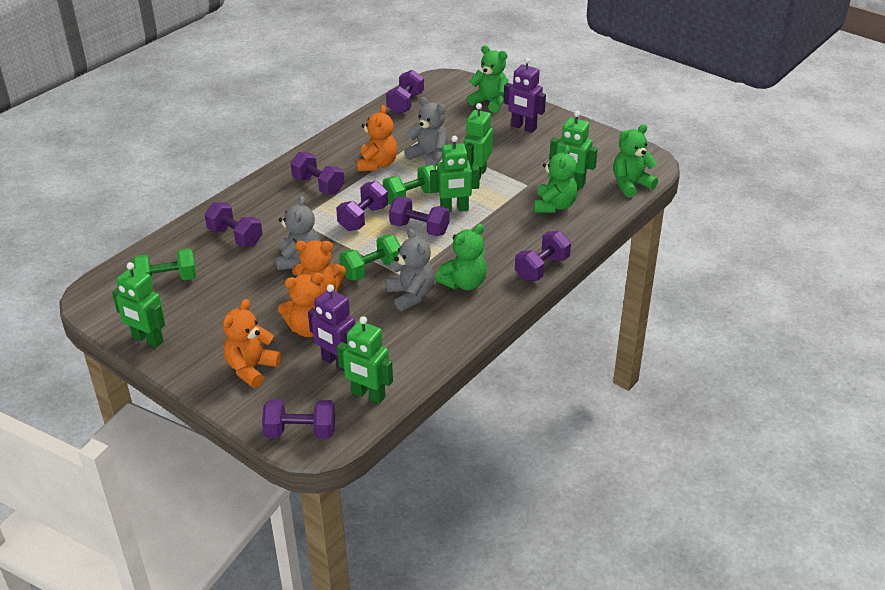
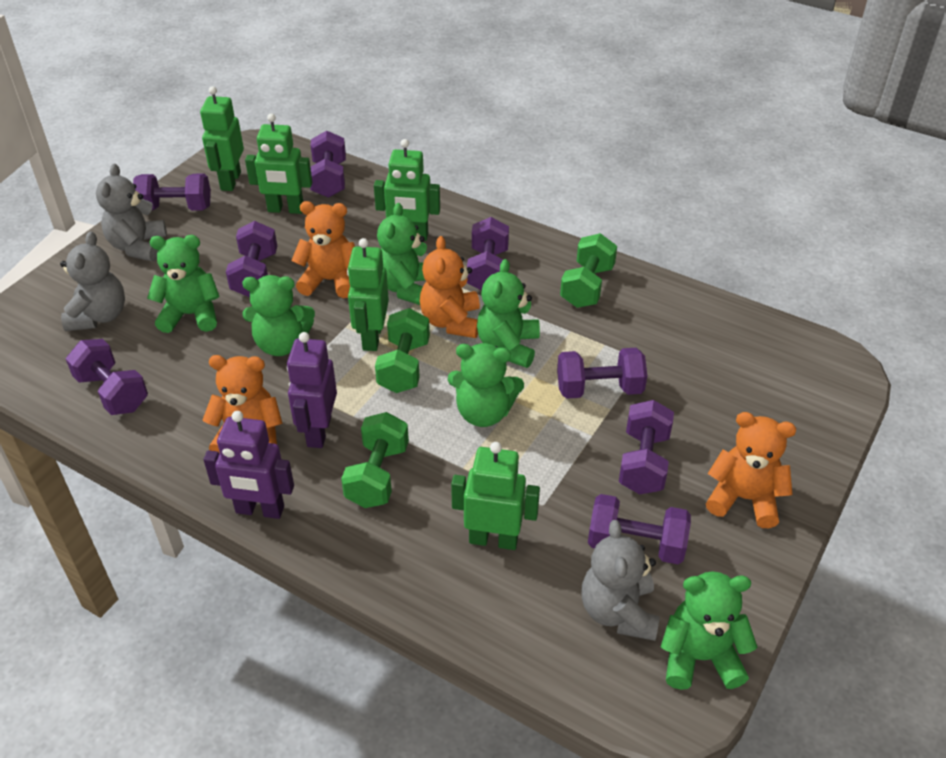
green teddy bear: [435,224,487,290] [467,46,508,113] [534,145,578,213] [613,124,658,198] = 4 -> [147,235,220,333] [242,275,315,356] [377,203,427,305] [448,343,524,427] [477,259,540,368] [661,571,758,690] = 6
purple dumbbell: [204,202,262,247] [262,399,335,439] [291,152,344,194] [336,181,388,231] [386,70,424,114] [389,196,450,236] [515,231,571,281] = 7 -> [66,339,148,415] [133,174,211,211] [226,221,277,297] [310,130,346,198] [467,217,509,291] [557,348,647,399] [588,494,691,564] [619,400,674,494] = 8

